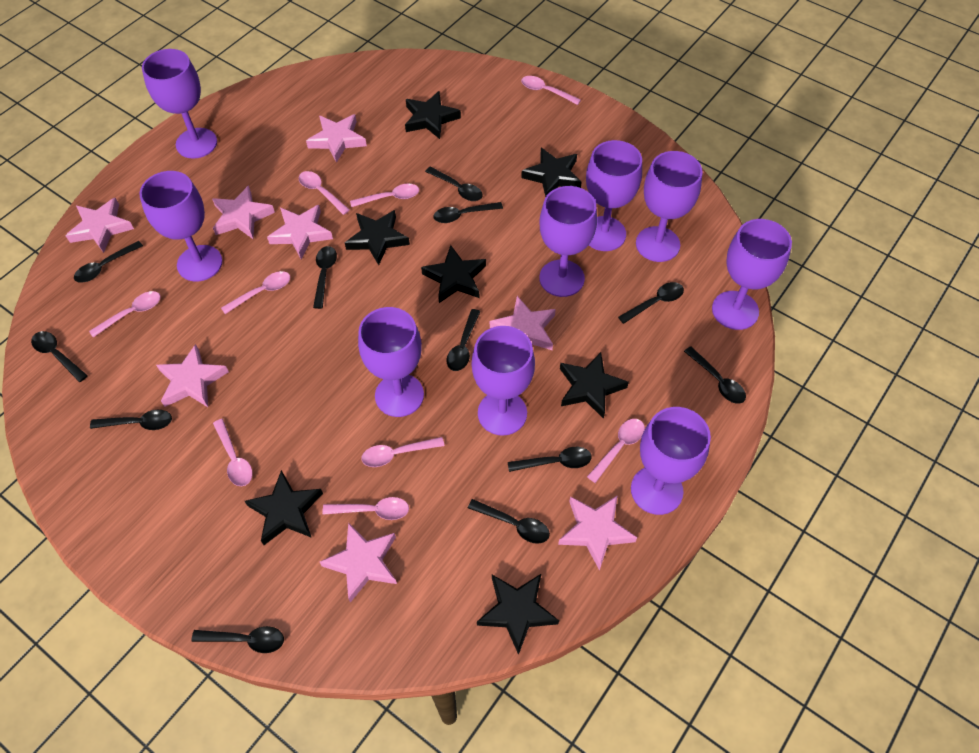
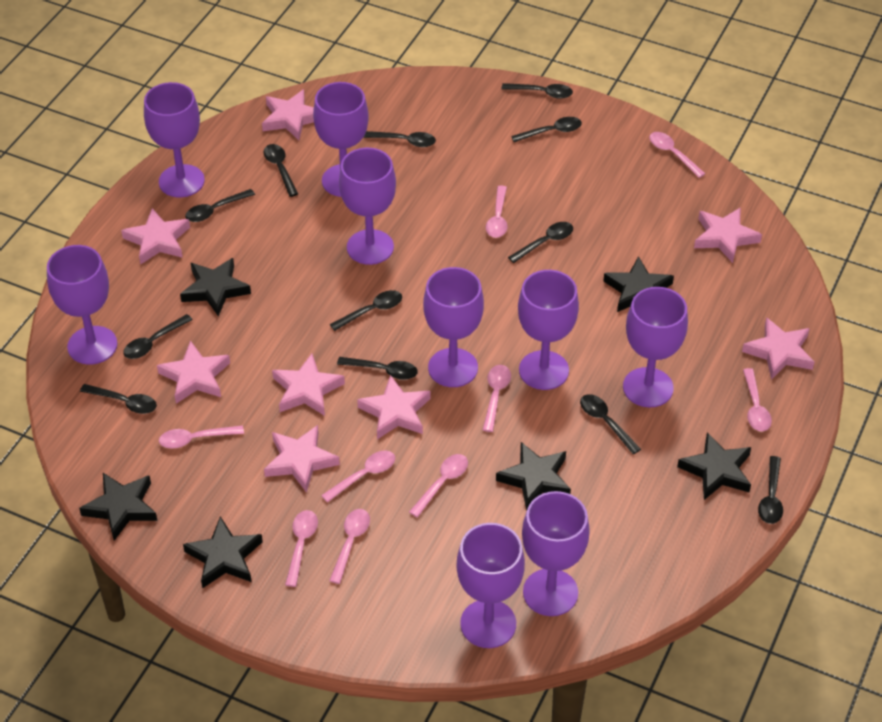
black star: [245,470,323,545] [345,210,410,265] [405,91,461,139] [421,245,486,303] [477,574,559,655] [521,148,582,197] [560,352,629,419] = 7 -> [79,473,158,541] [180,258,251,317] [183,516,263,589] [496,442,571,511] [603,256,674,312] [677,432,751,500] = 6

